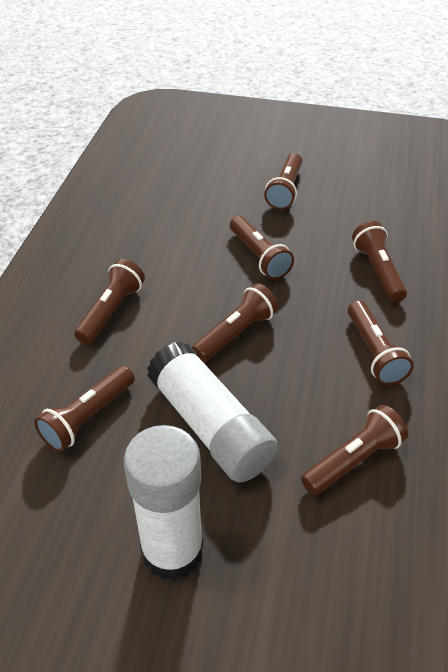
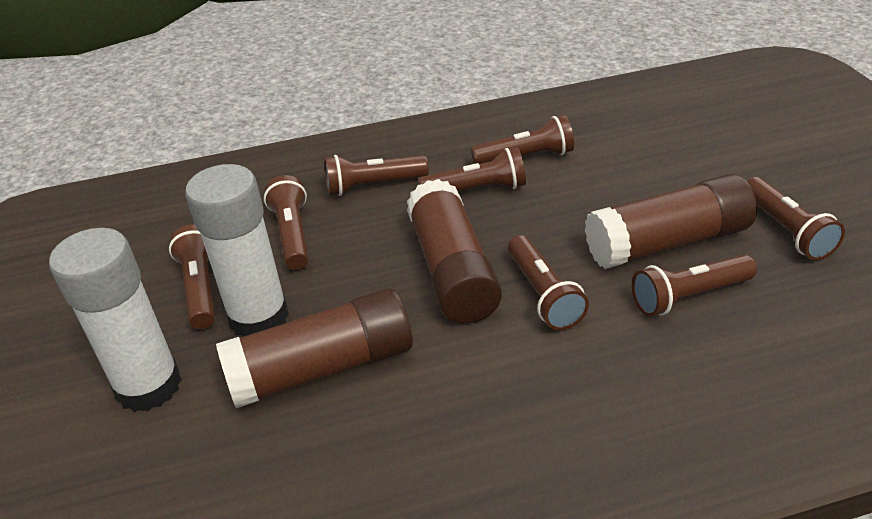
brown glue stick: none = 0 -> [216,288,413,408] [407,179,502,324] [585,174,757,269] = 3

